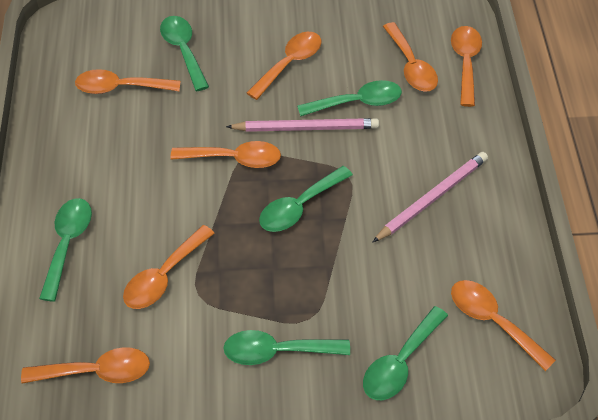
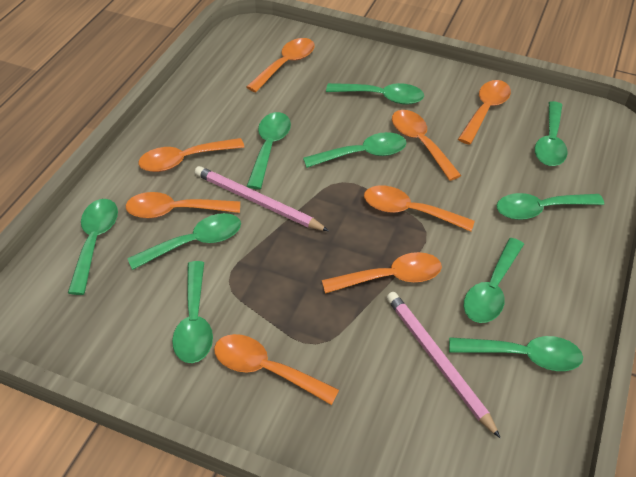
green spoon: [39,198,92,302] [160,16,209,91] [223,330,350,365] [259,166,353,232] [297,80,402,116] [363,306,448,400] = 6 -> [68,199,118,295] [127,213,241,270] [172,261,213,363] [247,112,291,189] [303,132,406,168] [326,83,424,105] [449,336,583,371] [464,238,524,323] [497,193,604,220] [535,101,568,166] = 10

